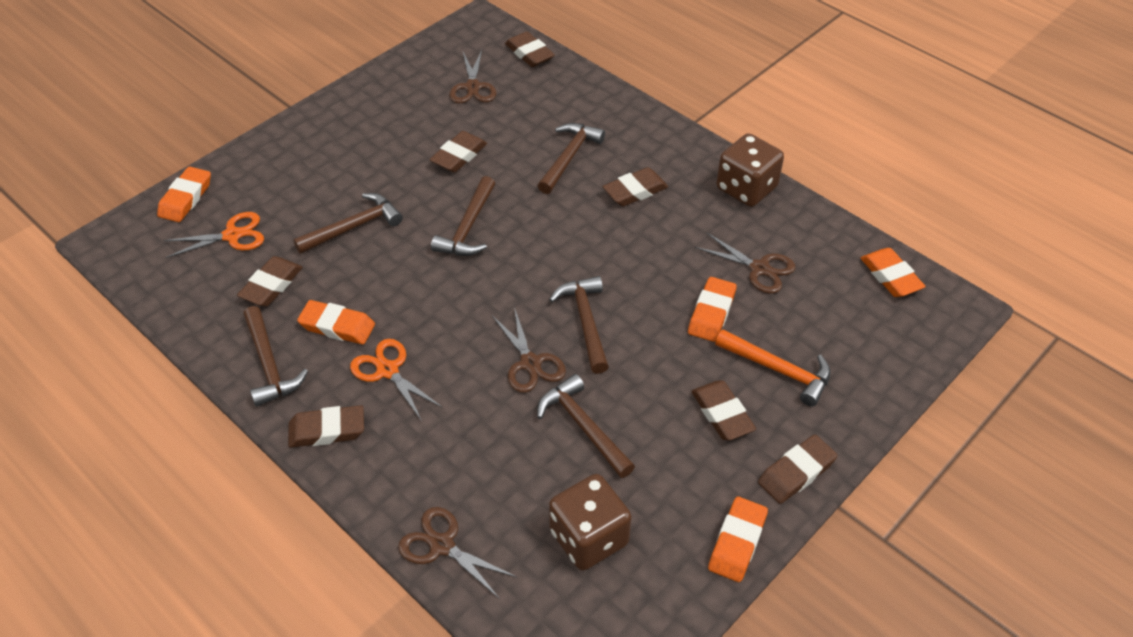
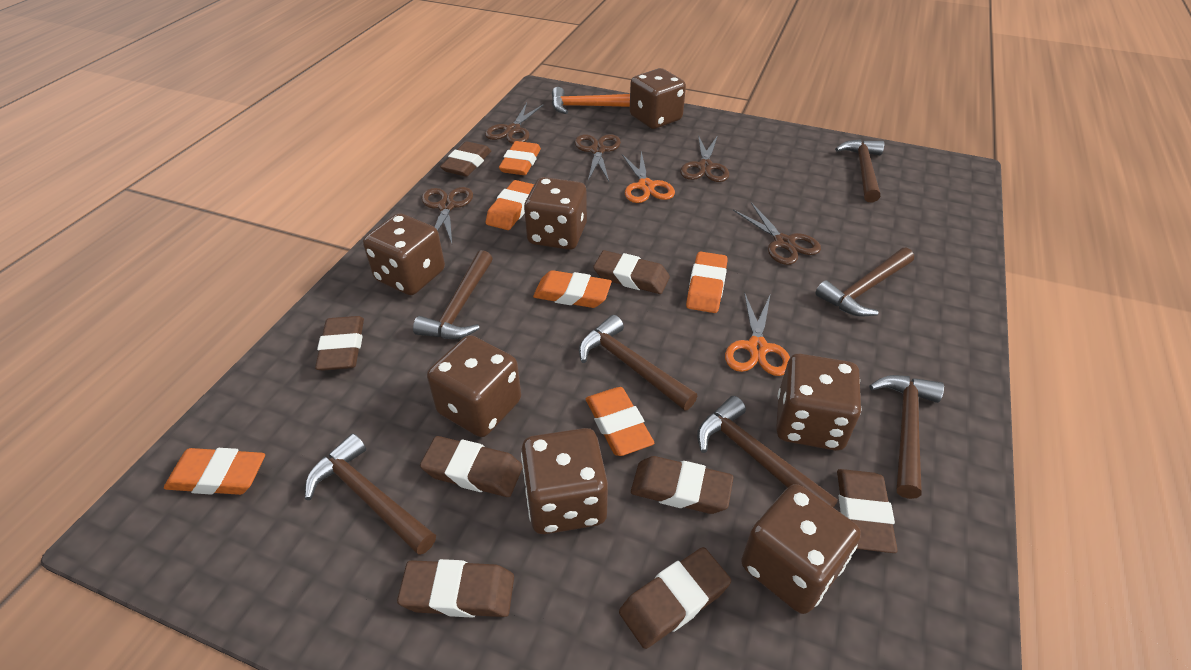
brown dice: [549,474,632,571] [716,133,784,207] = 2 -> [363,213,445,295] [427,335,521,437] [521,428,608,535] [524,177,587,250] [629,68,686,129] [741,484,861,614] [776,354,862,451] = 7
brown eraser: [237,256,303,306] [288,405,364,447] [429,131,487,172] [505,32,555,67] [602,167,668,206] [691,381,756,441] [758,435,838,504] = 7 -> [315,316,364,371] [397,559,514,618] [420,436,523,497] [440,141,491,177] [593,250,670,294] [619,547,731,649] [631,456,734,514] [837,469,898,553] = 8
brown hammer: [243,306,308,407] [293,193,403,254] [431,176,495,256] [537,374,635,478] [538,123,605,194] [549,276,609,374] = 6 -> [305,433,436,555] [413,250,493,339] [579,315,697,411] [697,396,838,508] [815,247,914,317] [835,139,884,203] [869,375,944,499] = 7
brown scissors: [398,507,517,599] [450,50,496,103] [492,307,566,393] [695,233,795,294] = 4 -> [422,187,473,243] [485,103,544,144] [575,134,621,181] [680,135,729,182] [733,202,821,265] = 5
orange eraser: [157,167,211,222] [297,300,375,344] [688,277,737,342] [708,497,768,582] [861,248,926,297] = 5 -> [164,448,265,495] [486,180,534,230] [499,141,541,175] [533,270,612,308] [586,387,654,456] [686,251,728,313] = 6

